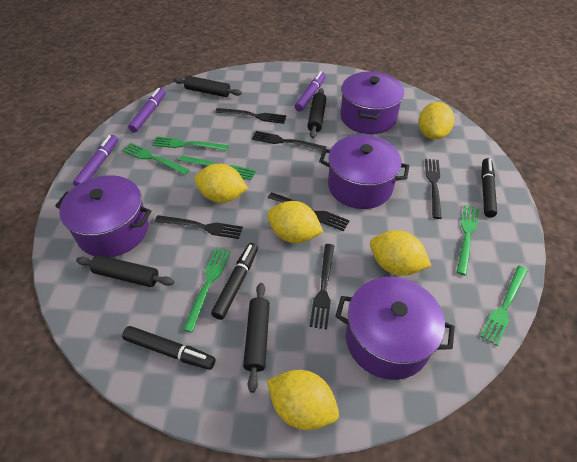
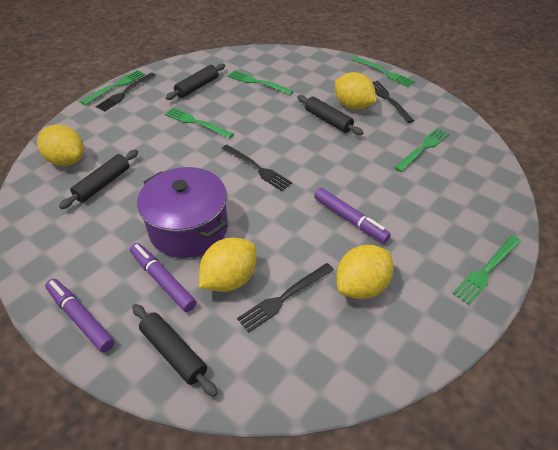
black fork: [155,215,243,239] [215,108,286,124] [252,131,327,151] [268,192,350,232] [310,244,334,329] [425,159,442,219] = 6 -> [95,73,156,111] [222,145,292,191] [237,263,334,333] [373,81,414,123] = 4
black marker: [122,326,216,370] [211,243,258,320] [481,158,497,218] = 3 -> none = 0
purple pot: [55,175,151,257] [319,135,409,209] [335,277,455,380] [340,71,404,134] = 4 -> [137,167,228,258] = 1
yellow lemon: [194,164,248,203] [267,201,323,243] [267,370,339,430] [370,230,431,276] [418,102,454,139] = 5 -> [37,125,84,166] [199,238,256,292] [335,72,377,110] [336,245,393,299] = 4

